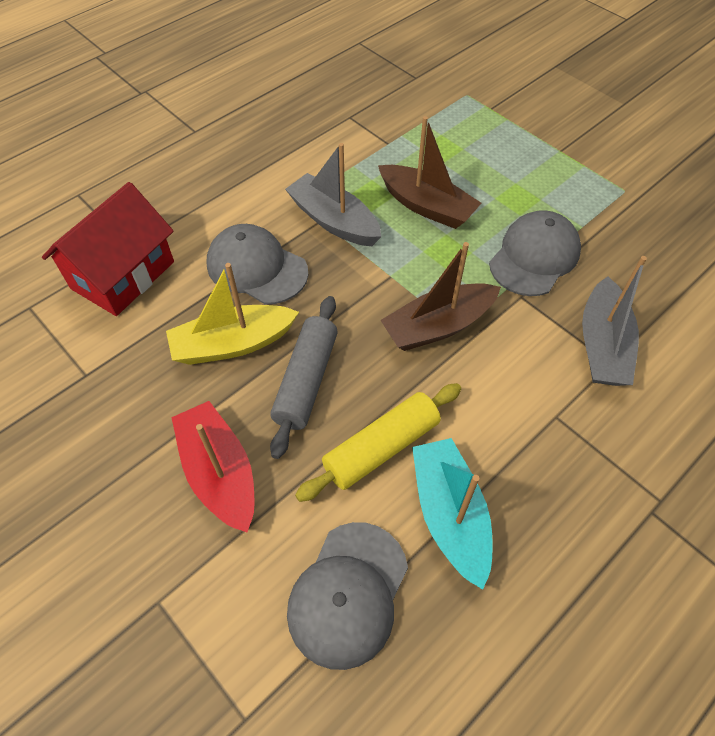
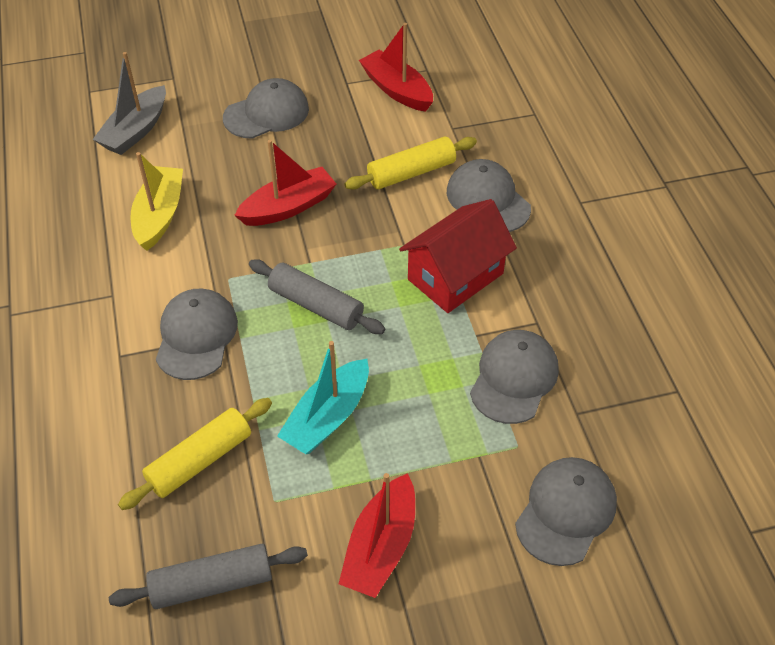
brown boat: [378,116,481,229] [380,242,501,351] = 2 -> none = 0
grey boat: [285,143,382,246] [582,256,647,386] = 2 -> [93,52,166,155] = 1
grey cap: [206,224,308,304] [287,522,408,670] [489,210,581,296] = 3 -> [156,289,238,380] [223,78,309,139] [447,159,531,232] [470,330,559,424] [515,457,617,566] = 5
grey rolling pin: [270,296,338,459] = 1 -> [109,544,308,609] [249,259,385,334] = 2
red boat: [171,401,255,532] = 1 -> [234,140,336,226] [339,473,415,598] [359,23,433,112] = 3
yellow rolling pin: [295,383,461,502] = 1 -> [118,398,272,510] [345,137,477,190] = 2

